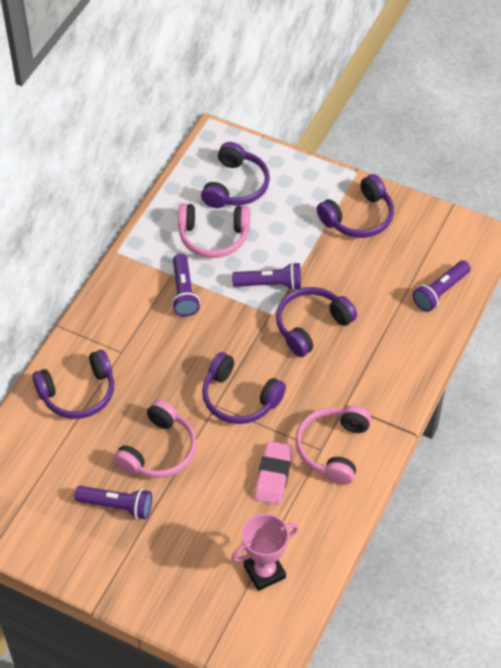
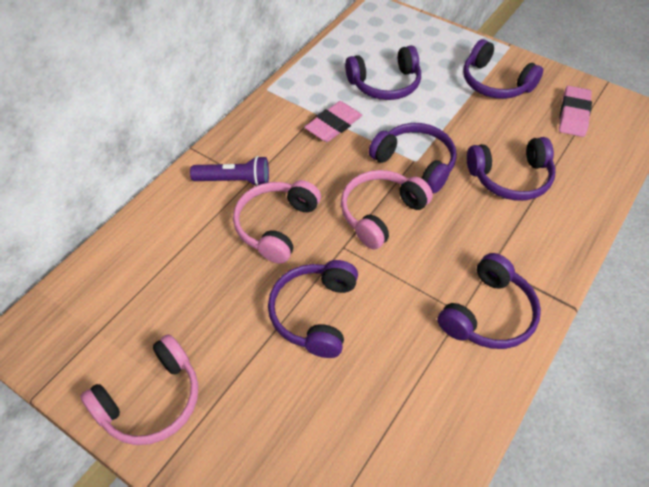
pink eraser: [254,441,293,505] = 1 -> [304,101,362,142] [559,86,592,137] = 2
pink trophy: [231,514,299,591] = 1 -> none = 0
purple flashlight: [75,486,152,519] [172,254,200,317] [232,262,301,290] [413,260,471,312] = 4 -> [190,156,269,186] = 1
purple headphones: [32,350,114,419] [201,142,270,208] [202,352,286,424] [276,287,357,357] [317,174,394,238] = 5 -> [268,260,358,358] [345,45,421,100] [369,123,457,193] [437,253,541,349] [463,39,543,99] [467,137,555,201] = 6

